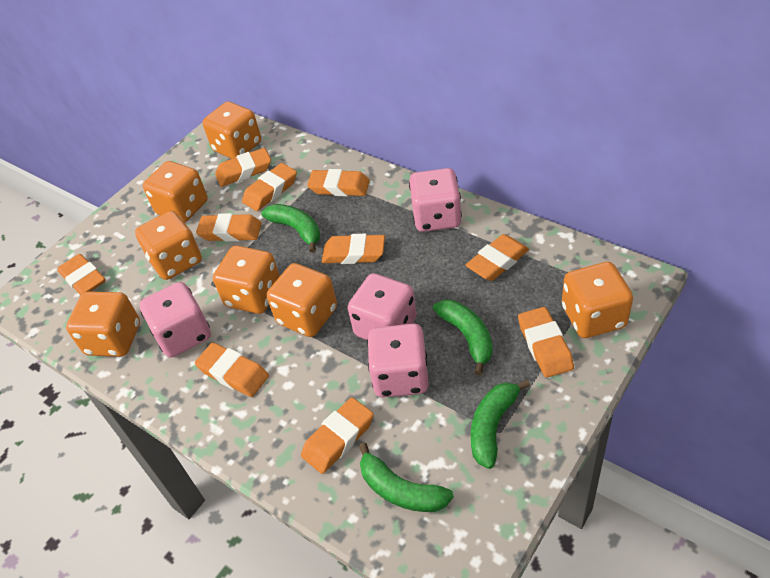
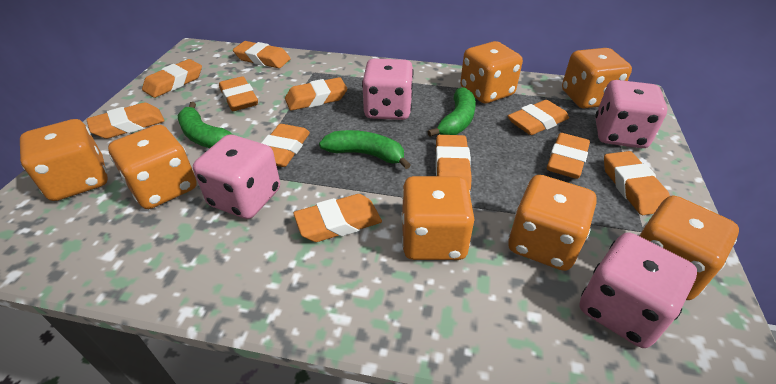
green banana: [261,204,320,253] [359,442,454,512] [433,300,493,375] [471,379,530,469] = 4 -> [177,102,233,148] [319,130,411,169] [428,87,476,137] = 3
orange eraser: [57,254,105,295] [195,343,269,397] [196,213,262,242] [215,148,271,187] [242,163,297,211] [301,397,374,474] [307,169,370,196] [322,234,385,264] [466,234,529,281] [518,307,574,378] = 10 -> [86,103,165,139] [142,59,202,98] [219,76,258,111] [233,41,291,68] [261,124,310,167] [285,77,347,111] [293,194,382,242] [435,135,472,190] [508,100,569,135] [547,133,590,179] [604,151,670,215] = 11

